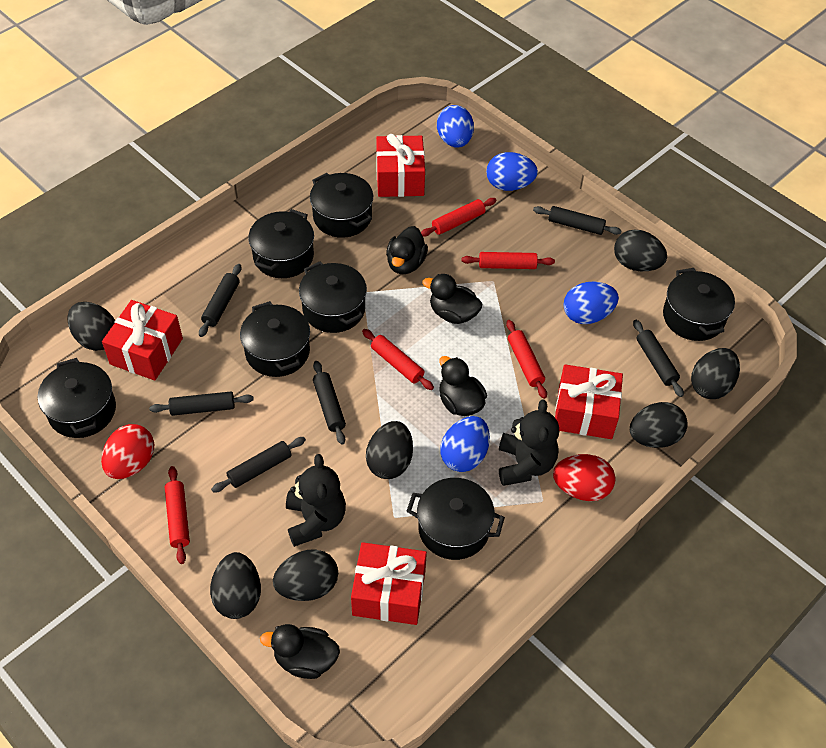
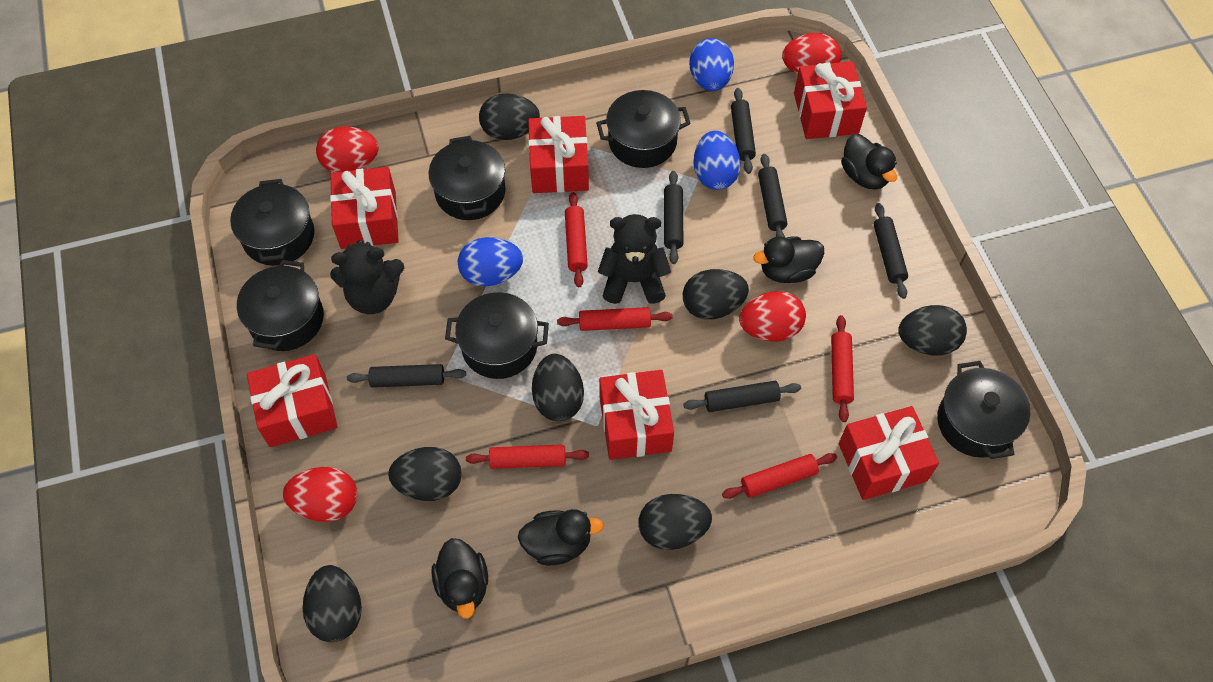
black pot: [38,358,116,438] [240,301,310,377] [248,209,314,278] [299,261,367,333] [310,173,373,238] [407,478,505,560] [663,268,735,341] = 7 -> [230,179,314,266] [237,260,324,351] [428,136,506,220] [445,292,549,379] [596,90,691,168] [937,361,1030,459] = 6
blue egg: [437,105,474,148] [441,416,490,472] [486,152,538,191] [564,281,619,324] = 4 -> [458,237,523,287] [689,38,734,91] [693,131,741,190] = 3
red egg: [101,424,154,479] [553,454,615,501] = 2 -> [283,467,357,522] [316,126,379,172] [739,291,806,342] [782,33,841,74] = 4
red gift: [102,300,183,381] [351,542,427,625] [376,134,425,197] [555,364,623,439] = 4 -> [247,354,338,447] [330,167,399,249] [528,116,589,193] [599,370,674,460] [794,61,867,139] [839,406,939,500] = 6

